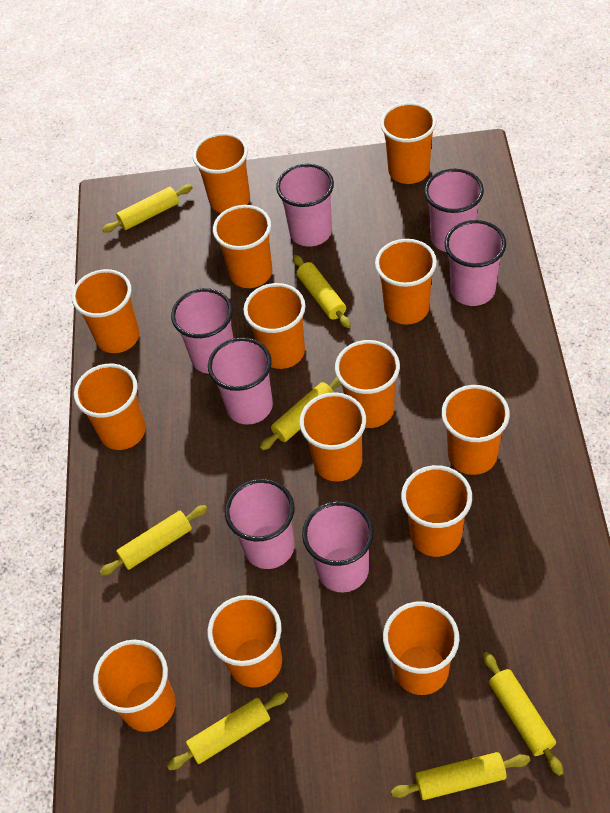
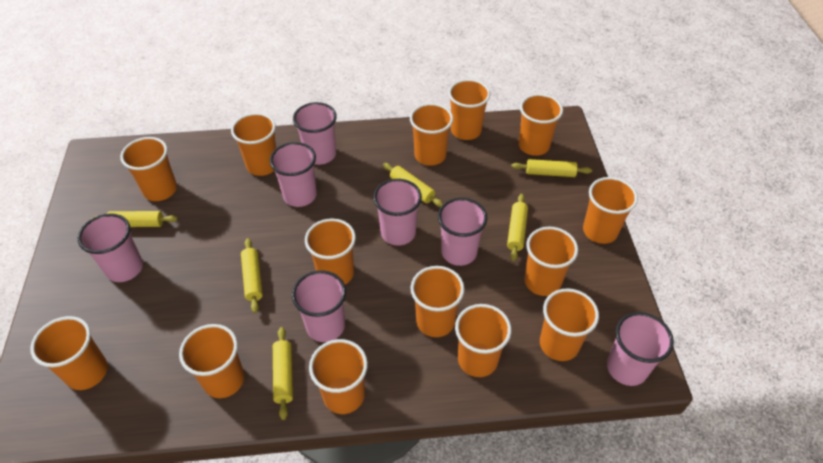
yellow rolling pin: [100,505,208,576] [102,185,193,233] [167,692,288,770] [260,377,341,450] [293,255,351,328] [391,752,530,800] [483,652,564,776] = 7 -> [93,211,178,227] [241,238,263,313] [273,327,293,420] [383,163,443,207] [507,194,528,261] [511,159,592,177] = 6

